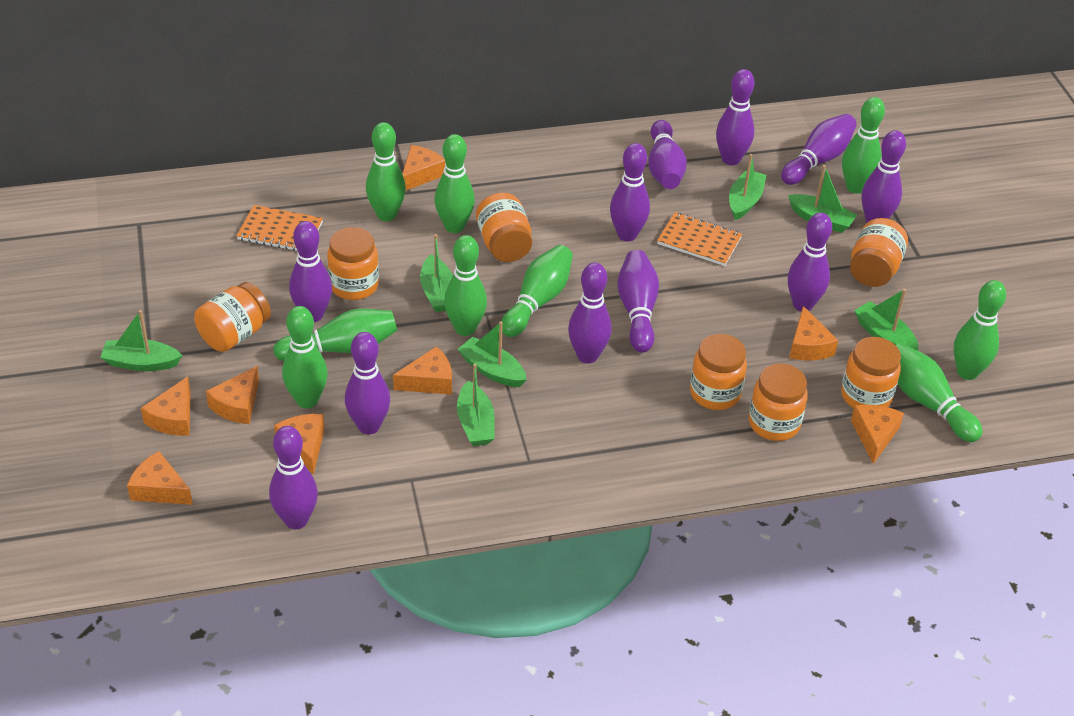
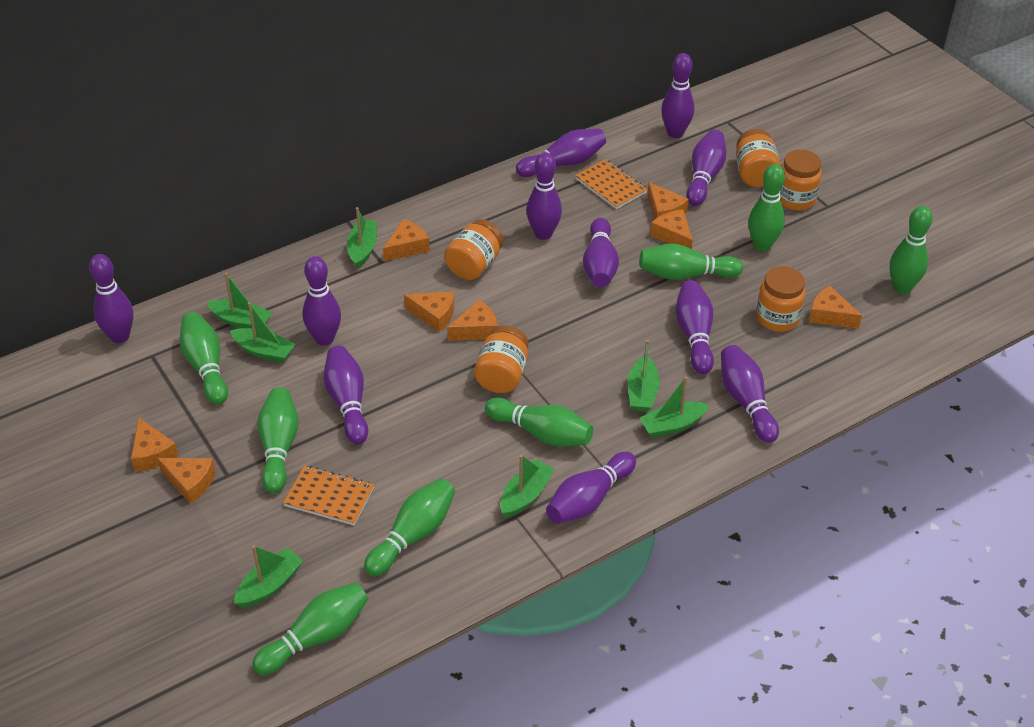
green bowling pin: [273,309,397,361] [282,306,328,408] [366,122,406,221] [435,134,475,233] [444,235,487,336] [502,245,573,337] [842,97,885,194] [896,343,983,442] [954,280,1006,380] = 9 -> [180,312,228,405] [252,582,368,675] [258,388,299,493] [364,478,455,576] [485,398,593,447] [639,243,743,280] [748,164,785,251] [890,206,933,294] = 8
orange jar: [194,282,271,352] [327,227,379,300] [476,193,532,262] [690,334,747,410] [749,363,808,441] [841,337,901,408] [850,218,908,287] = 7 -> [444,219,504,280] [474,326,528,393] [736,129,781,187] [756,266,806,332] [780,149,822,211] = 5

